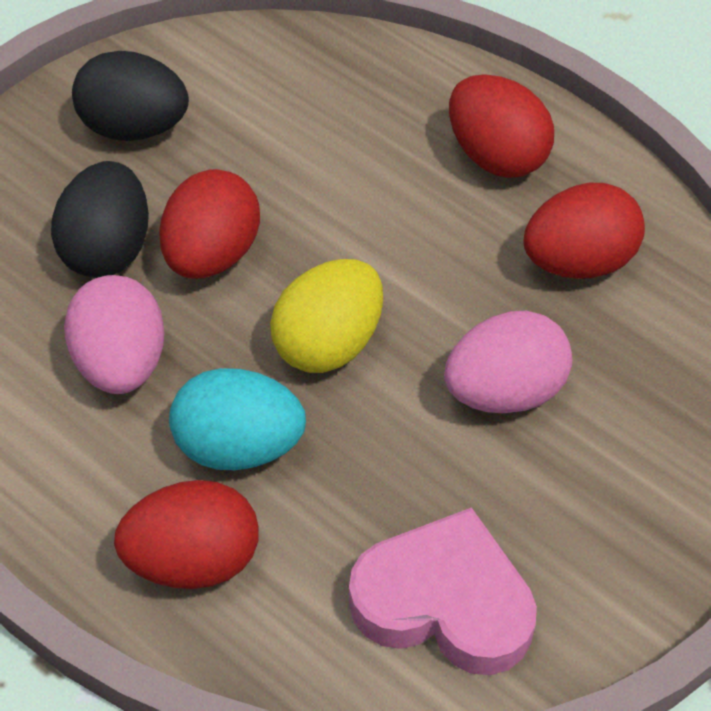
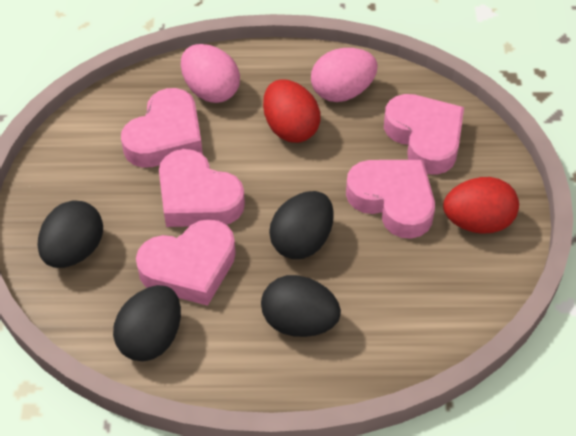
black egg: [51,161,149,278] [72,51,189,141] = 2 -> [37,200,103,268] [113,285,181,361] [261,275,341,337] [269,191,334,259] = 4
pink heart: [349,507,537,675] = 1 -> [121,88,203,168] [136,219,236,306] [159,149,245,227] [346,160,435,239] [384,94,464,175] = 5
red egg: [114,480,259,589] [159,169,260,278] [449,74,554,178] [523,183,645,279] = 4 -> [263,79,321,143] [443,177,519,234] = 2
turquoise egg: [169,368,306,470] = 1 -> none = 0
yellow egg: [270,259,383,373] = 1 -> none = 0

